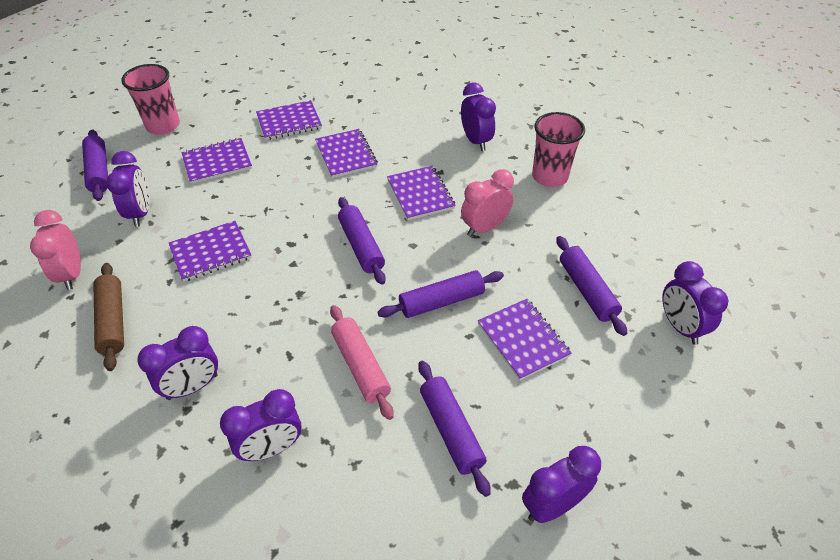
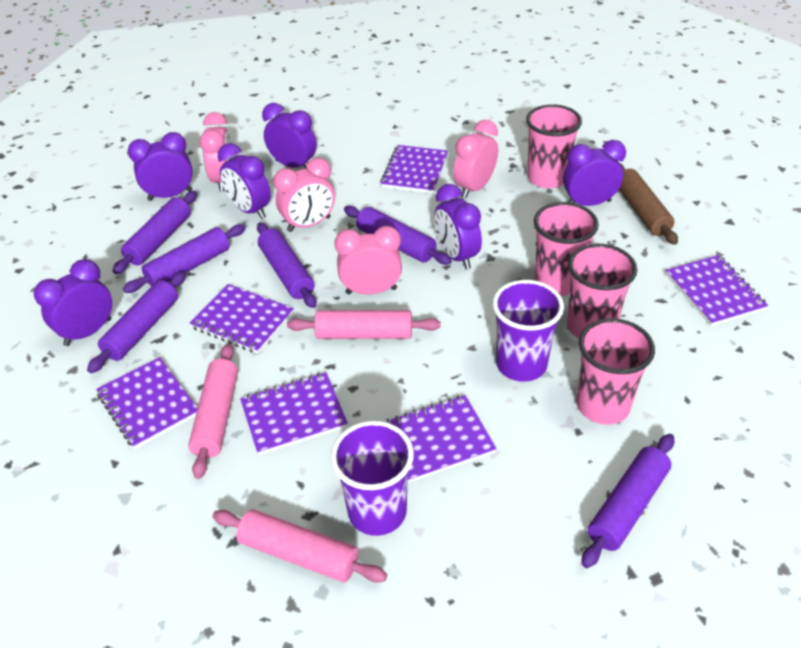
pink clock: [30,210,81,290] [461,169,514,237] = 2 -> [200,112,234,192] [274,158,335,232] [335,226,402,295] [453,120,498,199] = 4
pink cup: [121,64,180,135] [532,112,585,187] = 2 -> [526,104,582,188] [534,202,599,296] [567,244,637,338] [576,318,655,425] = 4
pink rolling pin: [330,305,394,420] = 1 -> [188,344,238,479] [212,509,387,583] [287,310,440,339] = 3
purple cup: none = 0 -> [331,421,414,536] [493,280,564,382] = 2
purple rolling pin: [82,129,108,201] [338,197,386,284] [378,270,504,318] [418,361,491,497] [556,236,627,336] = 5 -> [87,271,186,373] [113,191,197,274] [123,224,246,293] [257,222,317,308] [344,206,452,265] [582,434,675,568] = 6

